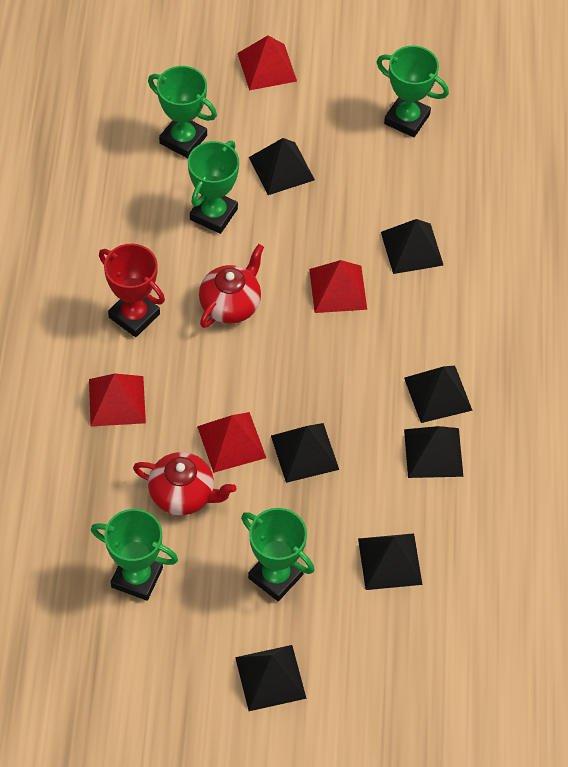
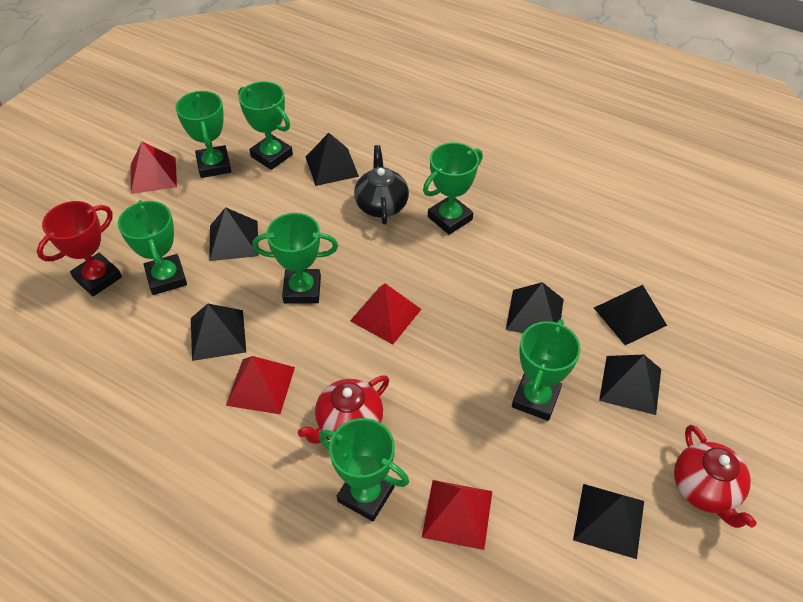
black teapot: none = 0 -> [354,145,409,225] = 1
green trophy: [91,509,178,601] [148,66,217,158] [188,141,239,234] [241,508,314,601] [377,46,449,137] = 5 -> [118,200,187,295] [176,91,231,178] [238,81,293,170] [252,213,338,304] [319,418,409,521] [423,142,483,235] [512,319,581,421] = 7

